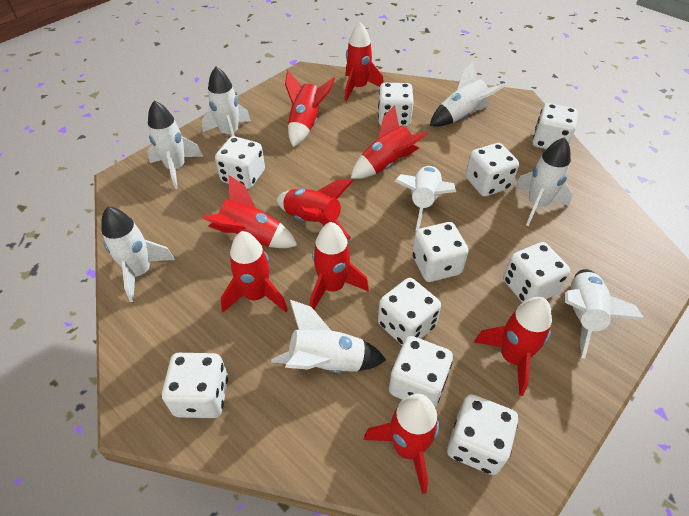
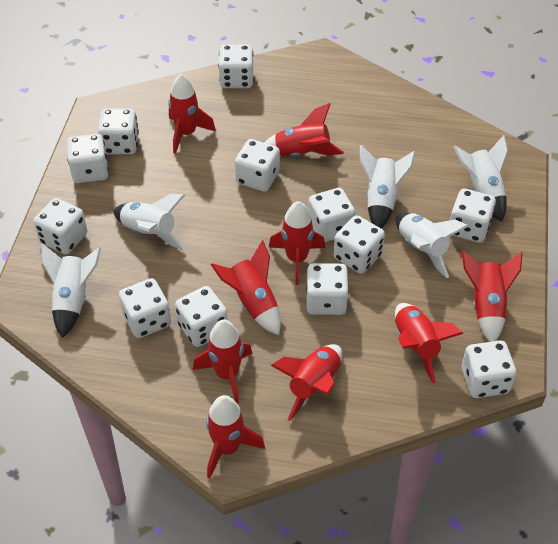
white dice: [162,353,228,418] [215,136,265,189] [378,83,414,127] [378,278,441,345] [389,336,453,407] [412,222,469,282] [447,394,518,475] [465,143,519,197] [503,242,570,303] [533,103,578,149] = 10 -> [34,198,87,254] [67,134,109,183] [98,108,139,154] [119,278,171,338] [175,286,228,347] [218,45,254,88] [235,139,280,192] [306,263,349,315] [308,188,355,242] [334,215,385,274] [450,188,496,243] [462,340,516,398] = 12
white rocket: [101,206,175,302] [147,100,203,189] [202,67,251,137] [271,300,386,373] [395,166,456,231] [430,61,505,127] [515,137,573,226] [565,269,644,359] = 8 -> [41,243,101,338] [114,194,185,250] [360,145,416,229] [396,213,469,278] [454,135,508,222] = 5

